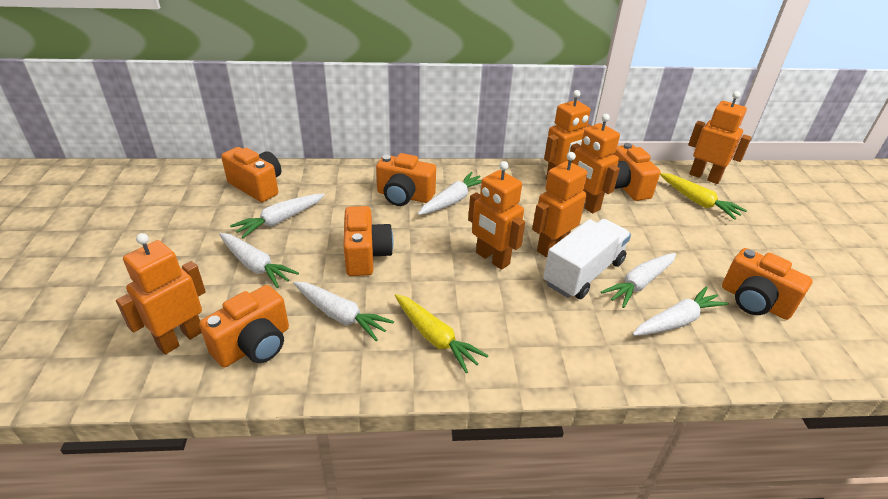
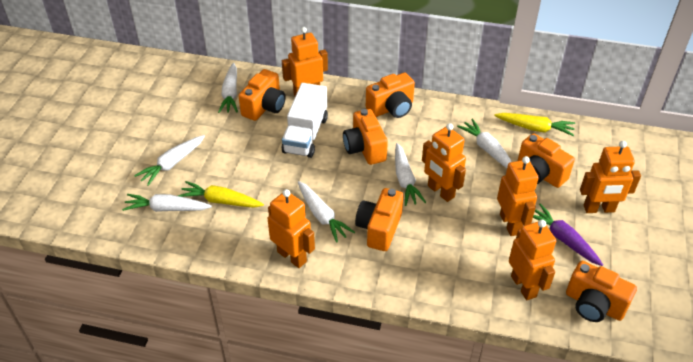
purple carrot: none = 0 -> [533,203,603,266] = 1

